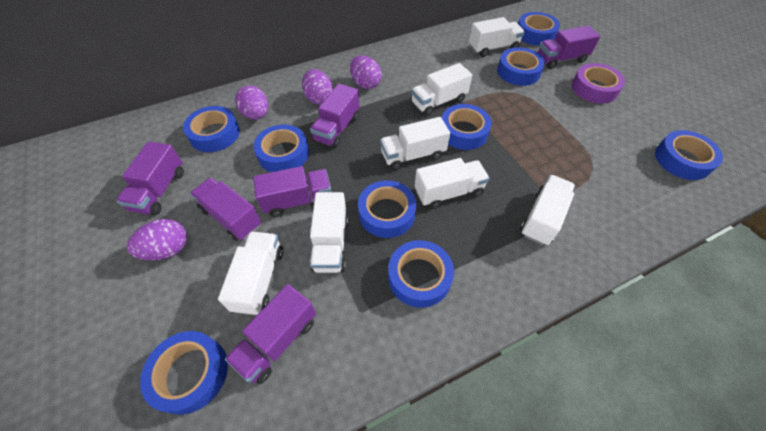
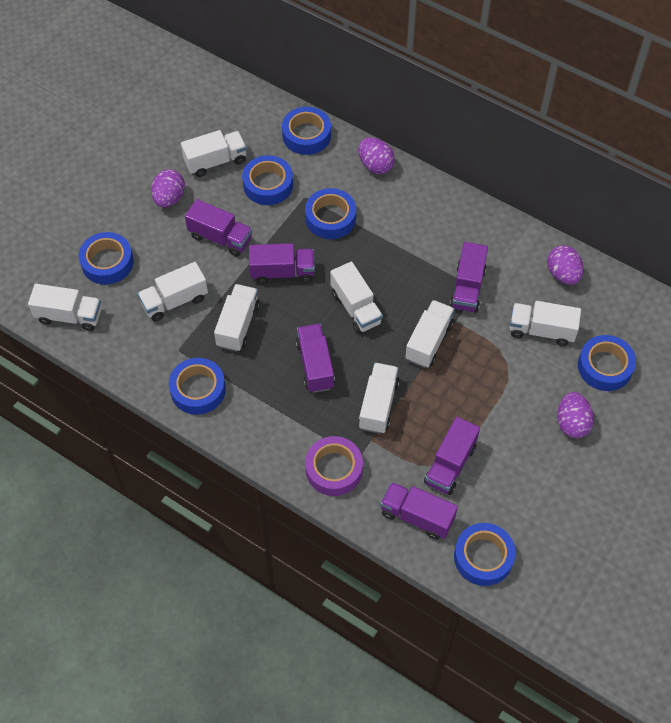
blue tape: [140,331,228,415] [183,106,240,152] [253,124,309,172] [358,180,417,238] [388,240,454,308] [442,104,492,150] [497,47,545,86] [518,12,560,46] [655,130,723,180] = 9 -> [79,232,134,285] [169,358,226,415] [242,155,293,205] [282,107,331,155] [305,188,356,239] [454,523,516,586] [578,335,636,391] = 7
white truck: [218,232,284,315] [310,192,349,273] [380,117,450,170] [411,63,472,116] [415,158,490,209] [469,17,525,57] [520,175,575,245] = 7 -> [28,284,102,331] [138,262,208,321] [181,130,247,177] [214,284,260,352] [330,261,383,334] [358,362,400,434] [405,300,455,368] [509,301,581,346] = 8

